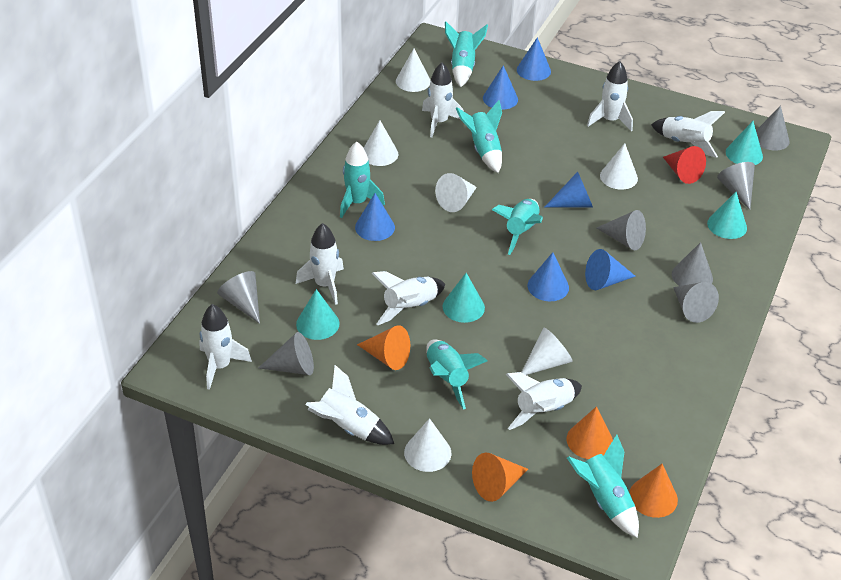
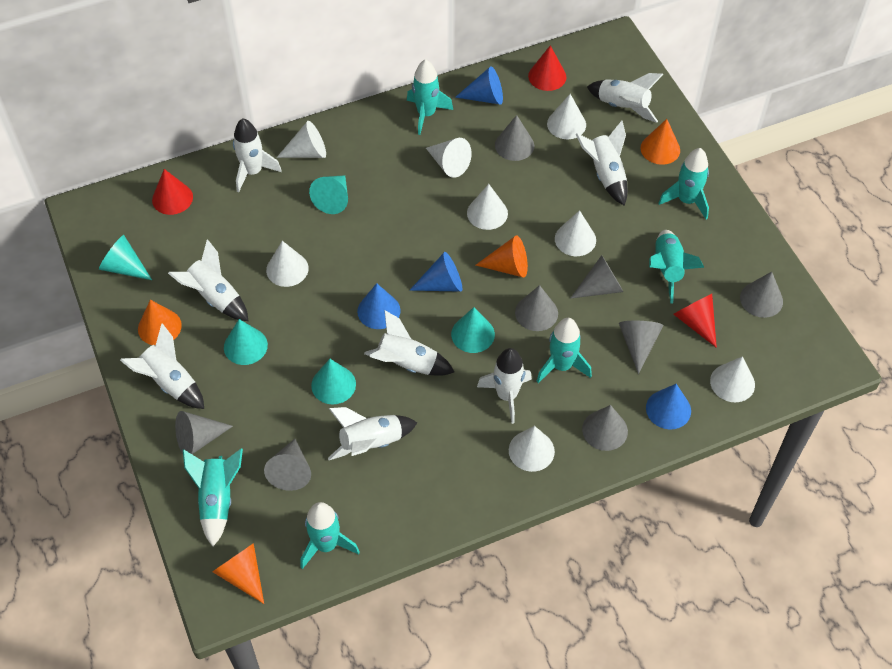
blue cone: [355,193,395,241] [483,65,518,110] [517,37,551,81] [528,252,569,301] [545,172,593,207] [585,249,636,290] = 6 -> [357,283,401,329] [409,252,462,292] [455,66,503,105] [646,384,691,430] = 4
grey cone: [217,271,260,324] [259,332,314,375] [597,210,646,250] [672,242,713,286] [673,282,719,323] [717,162,755,210] [756,105,790,151] = 7 -> [175,411,233,454] [264,439,311,491] [495,115,534,161] [515,285,558,331] [570,255,623,299] [582,405,628,451] [619,321,663,374] [740,272,783,318] = 8
red cone: [663,146,706,184] = 1 -> [152,169,193,215] [528,45,566,91] [673,294,717,348] = 3
turquoise cone: [296,289,339,340] [443,273,485,323] [707,192,747,239] [726,121,763,165] = 4 -> [99,235,152,280] [224,319,268,365] [309,175,348,214] [311,359,356,404] [451,307,495,353] = 5
white cone: [364,120,398,166] [396,49,430,92] [404,418,451,472] [435,173,477,212] [521,327,573,375] [600,143,638,190] = 6 -> [266,241,309,287] [277,121,326,158] [426,138,472,178] [467,184,508,230] [509,426,555,472] [547,94,586,139] [555,210,596,256] [710,356,755,402] = 8

